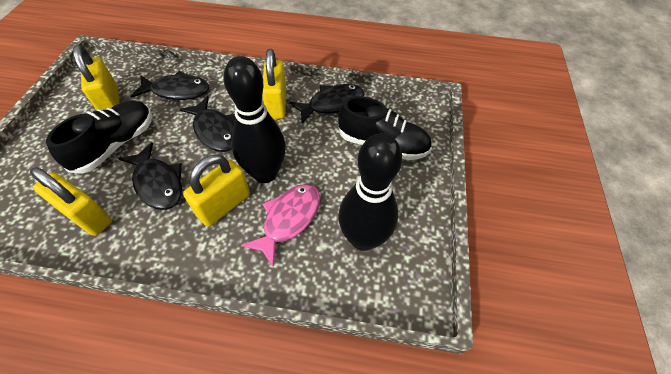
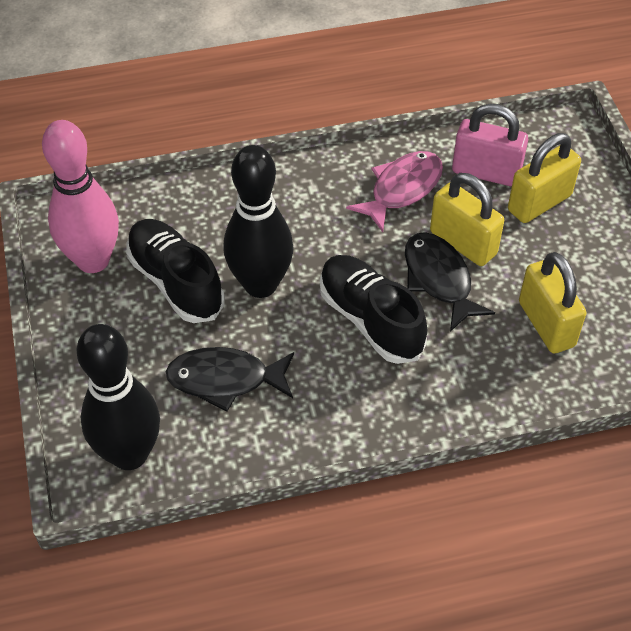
black fish: [119,142,182,210] [131,71,209,100] [179,96,235,152] [290,84,364,123] = 4 -> [166,347,294,411] [405,232,495,331] = 2
pink bowling pin: none = 0 -> [42,120,119,273] = 1
pink padlock: none = 0 -> [452,104,528,187] = 1
yellow padlock: [30,167,112,236] [73,45,119,110] [183,154,250,227] [262,49,286,119] = 4 -> [430,173,504,266] [508,133,581,223] [519,252,587,353] = 3

